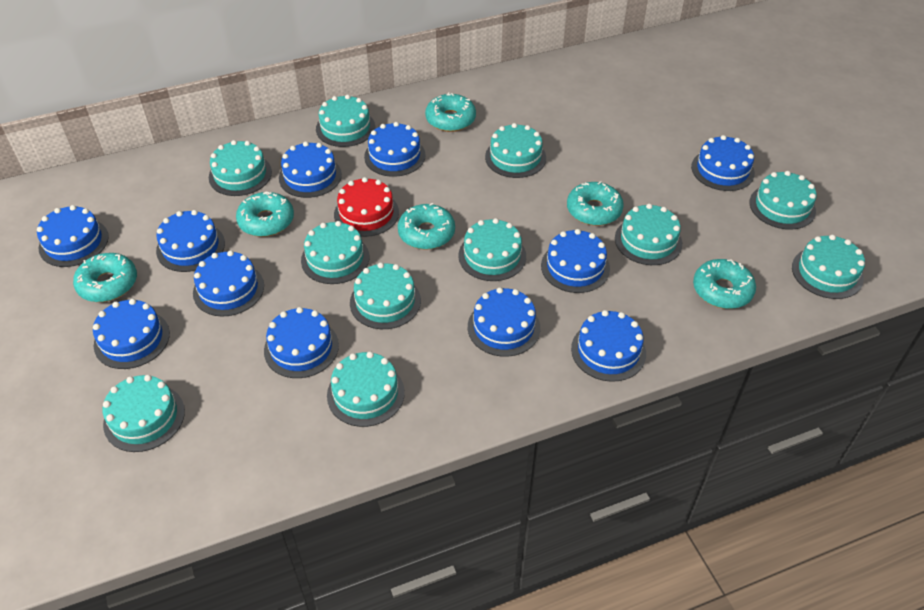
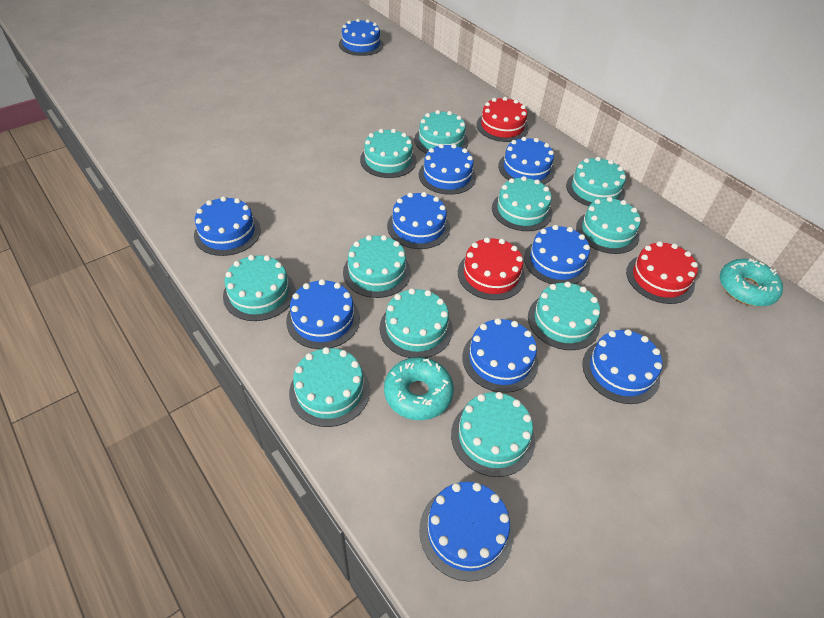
blue cake: [37,205,109,267] [93,299,170,369] [156,210,225,272] [193,250,264,317] [264,307,339,378] [279,141,342,198] [364,122,425,177] [468,287,540,357] [541,229,610,293] [571,310,646,382] [691,135,755,191] = 11 -> [194,196,261,256] [286,279,360,349] [339,19,384,56] [387,192,450,249] [419,144,476,195] [419,482,513,582] [462,318,538,393] [498,137,555,184] [524,225,590,284] [582,329,662,404] = 10
red cake: [334,177,399,237] = 1 -> [458,237,525,300] [476,97,529,142] [626,241,698,304] = 3
turquoise donut: [73,253,137,302] [236,191,294,237] [398,203,455,250] [425,92,476,132] [567,181,624,226] [693,259,756,309] = 6 -> [384,357,454,420] [720,259,783,307] = 2

